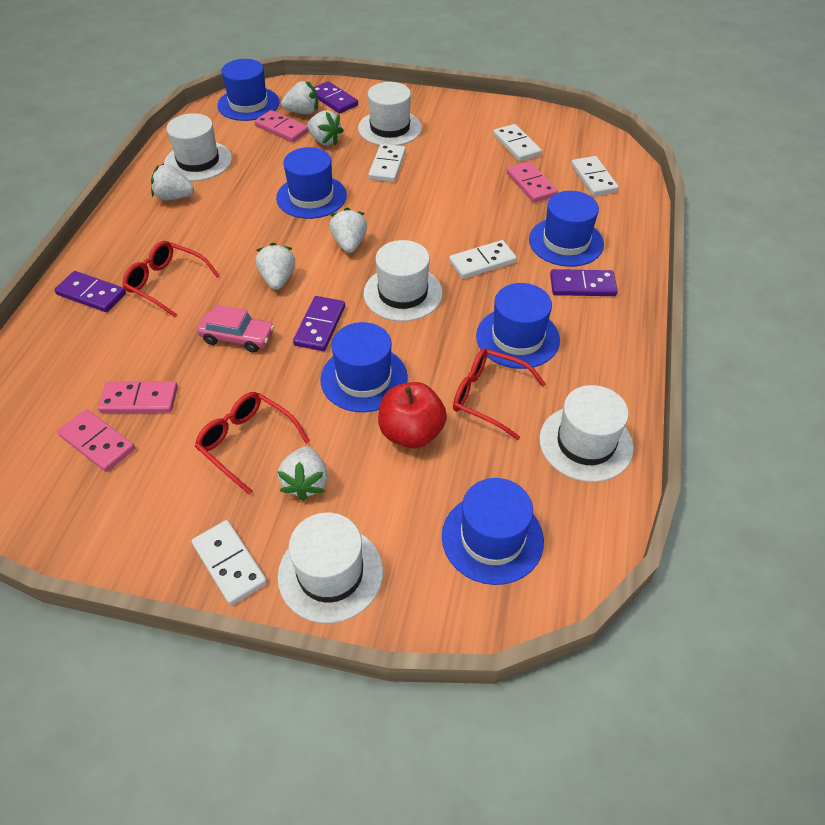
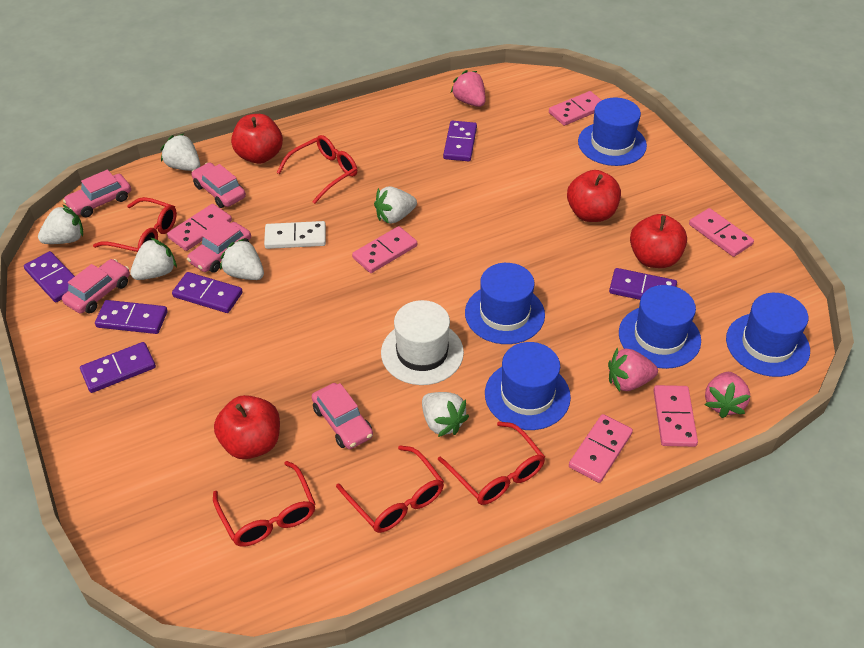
blue hat: [217,59,280,121] [276,147,347,219] [320,322,408,412] [442,478,544,585] [476,283,560,369] [529,191,604,267] = 6 -> [465,263,545,344] [485,342,571,430] [578,98,647,166] [619,285,701,369] [726,293,810,377] = 5
pink car: [197,305,274,353] = 1 -> [62,259,130,314] [63,170,131,217] [187,219,251,273] [191,162,246,208] [312,383,373,449] = 5
pink domino: [57,409,135,472] [98,381,178,413] [255,110,309,142] [506,161,558,202] = 4 -> [167,204,232,251] [352,226,417,273] [549,91,602,126] [569,414,633,483] [653,385,698,447] [689,208,754,257] = 6
pink strawberry: none = 0 -> [451,70,486,107] [608,347,658,391] [705,372,750,418] = 3
purple domino: [54,271,126,312] [293,296,345,351] [314,81,358,114] [550,269,618,296] = 4 -> [24,251,75,302] [80,342,156,393] [95,300,168,334] [172,272,243,313] [443,121,477,161] [609,268,677,300] = 6
red apple: [378,382,447,448] = 1 -> [214,395,280,459] [231,114,283,164] [567,170,621,222] [630,214,687,268] = 4
red glasses: [122,241,220,317] [195,392,310,495] [453,348,546,440] = 3 -> [93,197,177,252] [213,461,315,547] [277,135,357,204] [336,445,444,533] [438,422,545,505] = 5
white domino: [192,520,267,605] [368,144,406,182] [449,240,517,279] [493,124,542,161] [571,156,619,196] = 5 -> [264,221,326,249] = 1
white hat: [164,113,232,181] [278,513,383,623] [358,82,422,146] [363,240,443,321] [539,385,634,482] = 5 -> [381,300,464,385] = 1

